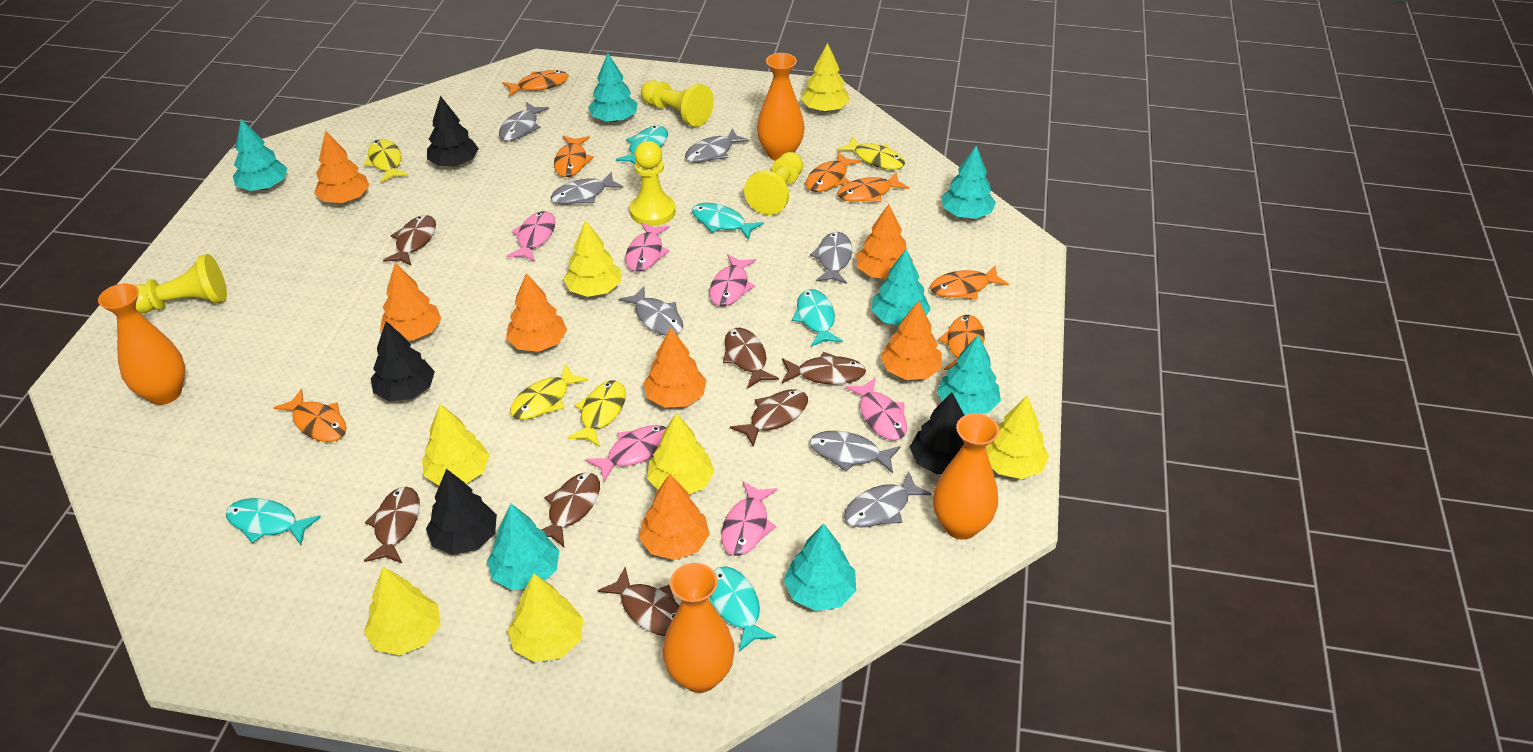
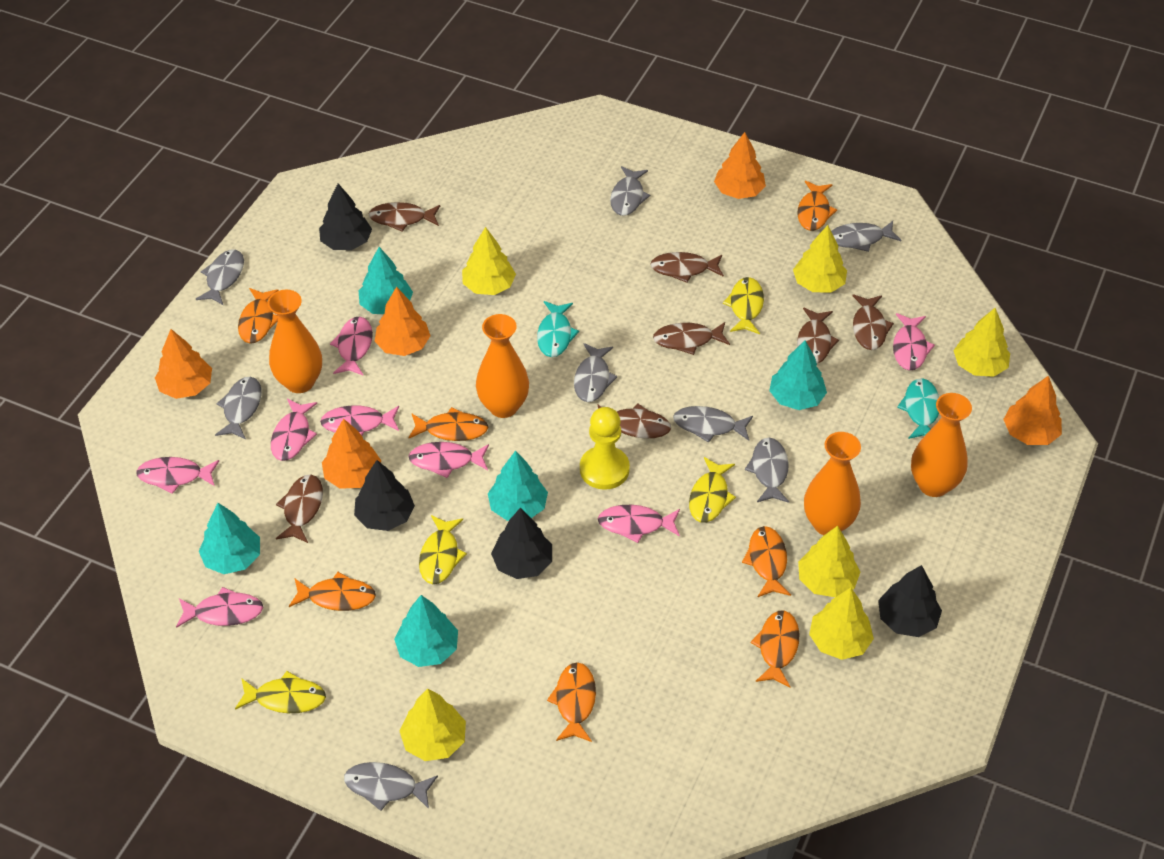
grey fish: [499,102,549,141] [551,172,624,204] [619,286,683,336] [685,129,750,163] [810,232,852,284] [810,431,901,473] [844,471,931,528] = 7 -> [196,249,244,305] [215,377,262,439] [344,762,438,811] [574,343,617,402] [610,166,650,216] [673,406,753,443] [745,438,789,503] [831,221,901,252] = 8
orange tree: [314,131,369,203] [380,263,441,341] [506,273,567,352] [639,474,710,560] [643,328,706,408] [856,204,913,279] [880,300,942,380] = 7 -> [155,329,212,399] [322,418,381,489] [375,287,431,356] [714,132,766,199] [1003,376,1062,445] = 5
pink fish: [507,211,555,262] [585,425,666,482] [625,222,670,272] [709,254,756,306] [721,481,777,556] [845,378,907,440] = 6 -> [136,457,219,494] [176,587,263,628] [271,399,317,461] [320,405,399,436] [330,316,373,376] [408,442,489,478] [598,505,680,543] [893,313,935,370] = 8
turquoise fish: [226,498,321,545] [616,125,668,164] [692,203,764,240] [710,566,776,652] [792,289,843,347] = 5 -> [537,301,579,357] [897,378,939,439] = 2
turquoise tree: [233,119,287,191] [487,504,560,590] [588,53,638,122] [784,524,856,611] [871,249,931,326] [937,334,1001,415] [942,146,996,219] = 7 -> [199,503,260,574] [359,247,413,314] [394,595,458,667] [488,450,548,521] [769,340,827,410] = 5
yellow pawn: [134,254,227,313] [630,141,676,226] [641,80,714,127] [744,152,803,215] = 4 -> [580,407,630,490] = 1
yellow tree: [364,567,441,655] [422,404,490,485] [508,574,583,662] [563,220,621,297] [647,413,715,494] [801,43,850,112] [986,396,1049,479] = 7 -> [400,689,466,761] [462,227,516,295] [793,225,847,293] [798,526,860,597] [809,587,874,660] [953,308,1010,377] = 6

